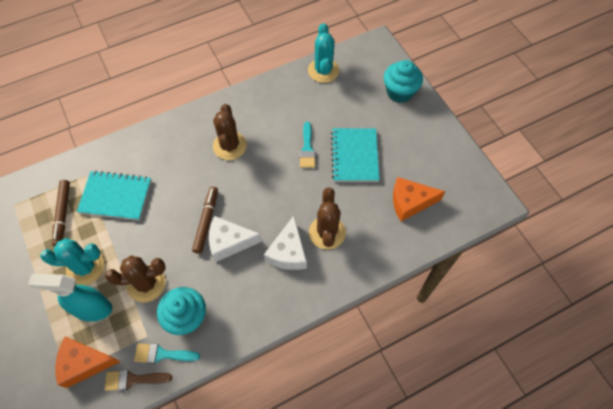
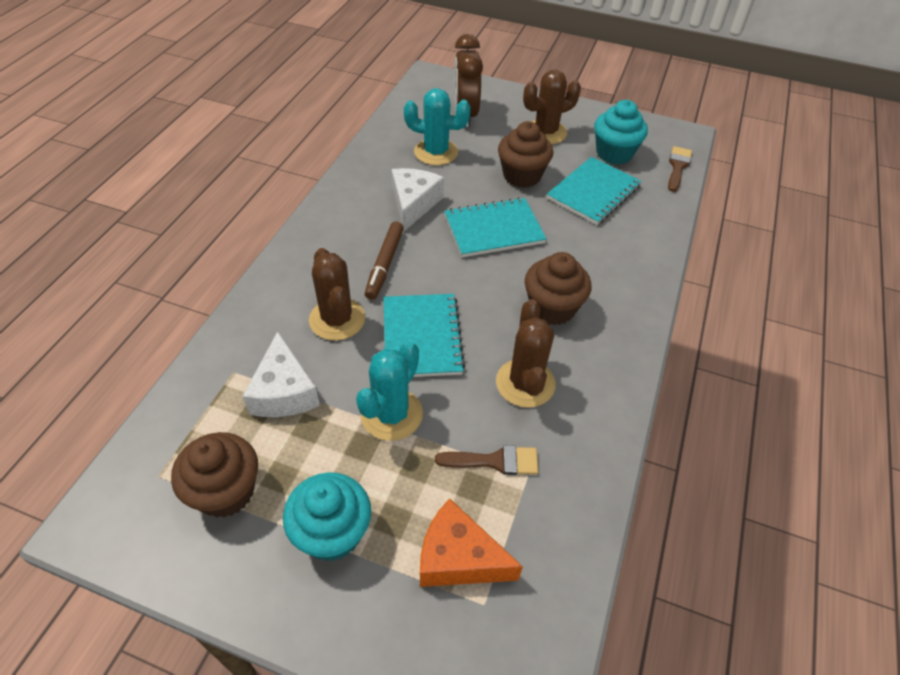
brown brush: [105,370,172,391] = 1 -> [435,446,539,475] [668,146,692,192] = 2
brown clock: none = 0 -> [454,34,483,127] = 1
brown cupcake: none = 0 -> [171,432,258,518] [498,121,553,188] [525,252,591,325] = 3
brown marker: [52,180,70,246] [192,186,218,254] = 2 -> [365,222,404,300] = 1
orange cheese: [55,337,120,388] [393,177,445,221] = 2 -> [420,498,523,587] = 1
turquoise brush: [134,343,200,364] [300,122,315,168] = 2 -> none = 0
turquoise notebook: [77,171,151,220] [331,128,379,182] = 2 -> [383,294,465,377] [444,197,547,257] [547,157,642,225] = 3
turquoise spray bottle: [28,274,112,322] = 1 -> none = 0

